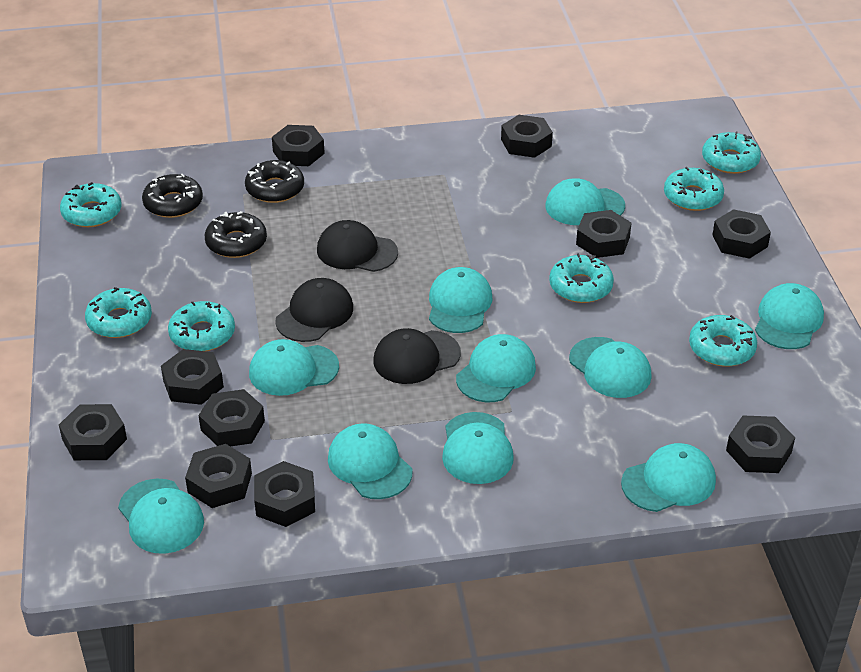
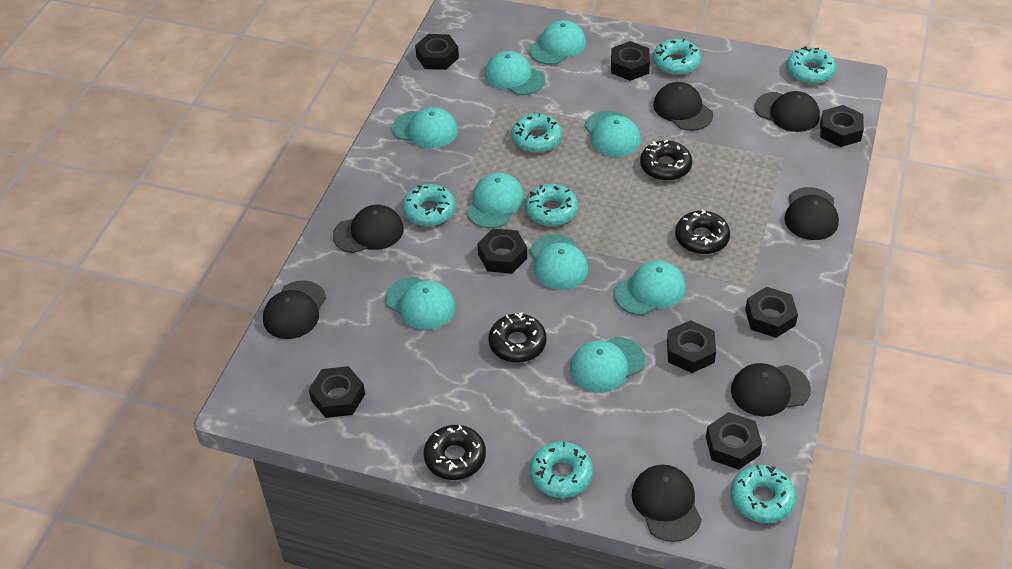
black cap: [275,278,353,342] [317,220,398,272] [374,328,461,384] = 3 -> [263,280,326,339] [333,205,404,253] [632,465,702,542] [653,82,713,131] [731,363,811,417] [755,91,820,132] [784,187,839,240] = 7
black donut: [142,174,203,218] [204,211,267,258] [245,160,304,203] = 3 -> [424,425,486,480] [488,312,547,363] [640,140,692,181] [675,210,730,254] = 4
black nut: [59,404,127,460] [161,349,224,405] [185,444,252,508] [199,389,265,447] [254,461,315,527] [272,125,325,166] [501,115,553,158] [576,210,631,258] [712,209,771,259] [726,416,795,473] = 10 -> [309,366,365,418] [415,34,459,70] [478,229,527,273] [611,41,650,81] [667,320,716,373] [706,412,762,470] [745,287,798,338] [820,105,864,147] = 8
turquoise cap: [118,479,204,554] [249,339,339,396] [328,424,412,499] [429,267,492,333] [442,412,514,484] [456,334,536,402] [546,178,625,225] [569,337,652,398] [621,443,716,512] [755,283,824,349] = 10 -> [385,277,455,330] [392,107,458,148] [466,173,524,228] [485,51,545,95] [529,20,586,65] [530,234,588,290] [570,337,645,393] [585,111,641,157] [614,260,686,315] = 9

